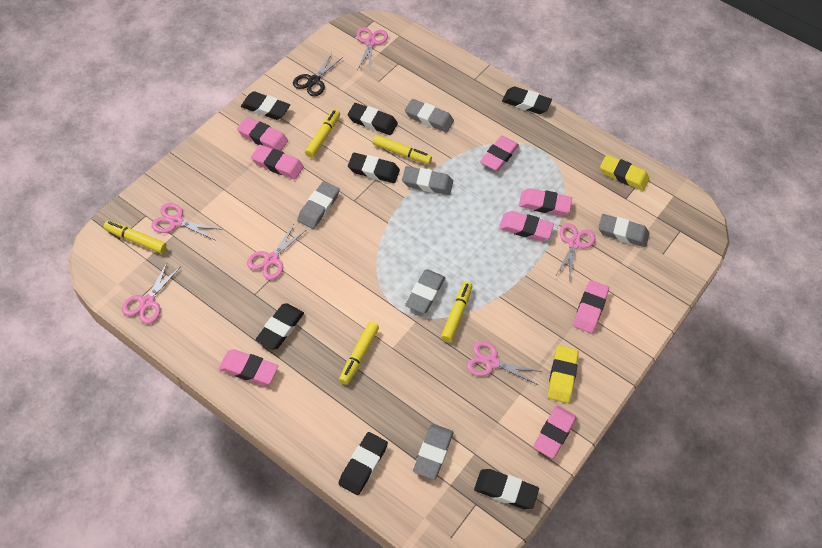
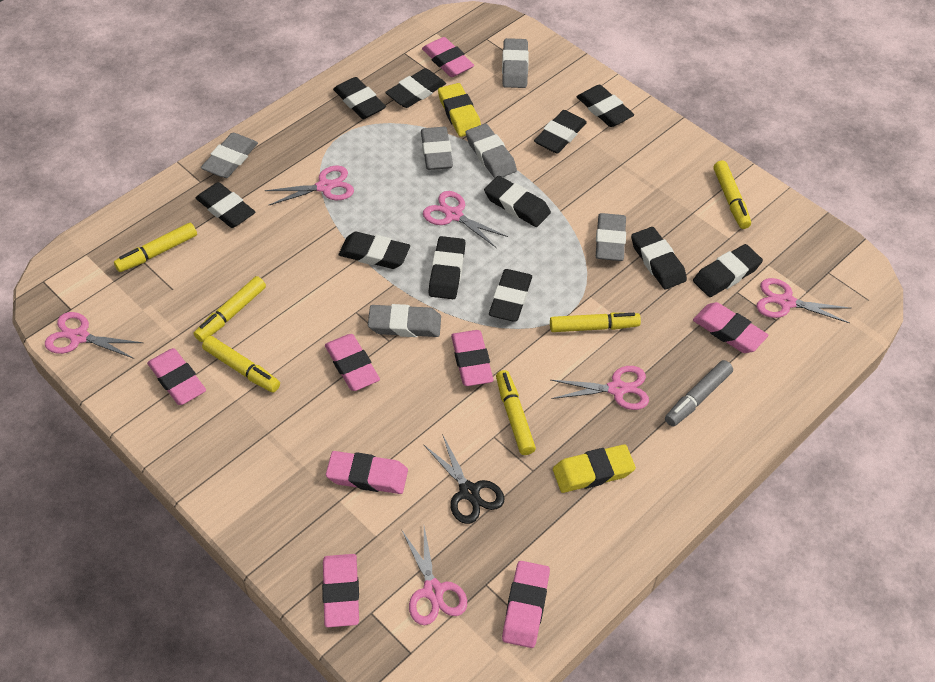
black eraser: [241,91,290,120] [255,303,304,350] [338,432,388,495] [348,103,398,135] [348,153,400,183] [474,469,539,509] [502,86,552,114] = 7 -> [196,182,255,228] [333,77,386,119] [339,232,410,269] [385,68,446,108] [429,236,466,299] [484,176,551,227] [489,269,532,322] [534,110,587,154] [577,85,634,127] [631,227,687,289] [693,244,763,297] = 11
grey marker: none = 0 -> [665,360,733,427] = 1
yellow marker: [104,221,167,253] [305,109,340,158] [339,322,379,385] [372,135,432,164] [441,281,472,342] = 5 -> [114,223,197,272] [194,276,266,342] [202,336,280,393] [496,370,536,455] [550,313,641,332] [713,161,751,229] = 6

